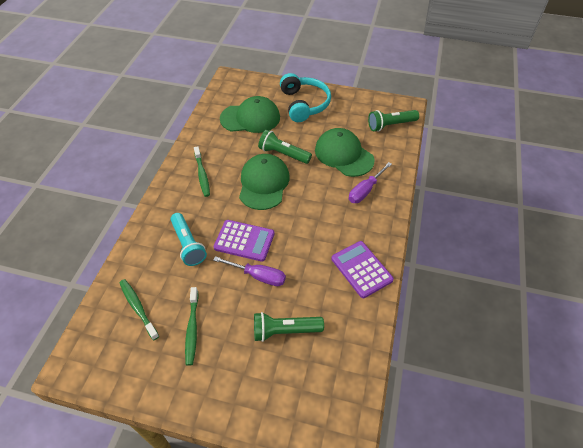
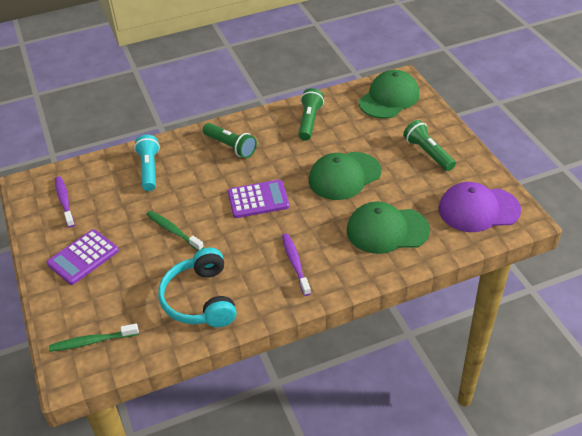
green toothbrush: [119,279,159,340] [185,287,199,366] [194,146,210,197] = 3 -> [49,323,139,352] [146,211,204,251] = 2
purple cap: none = 0 -> [438,182,521,232] = 1
purple screwdriver: [213,256,286,286] [349,162,392,203] = 2 -> none = 0
purple toothbrush: none = 0 -> [55,176,75,227] [282,233,311,296] = 2

